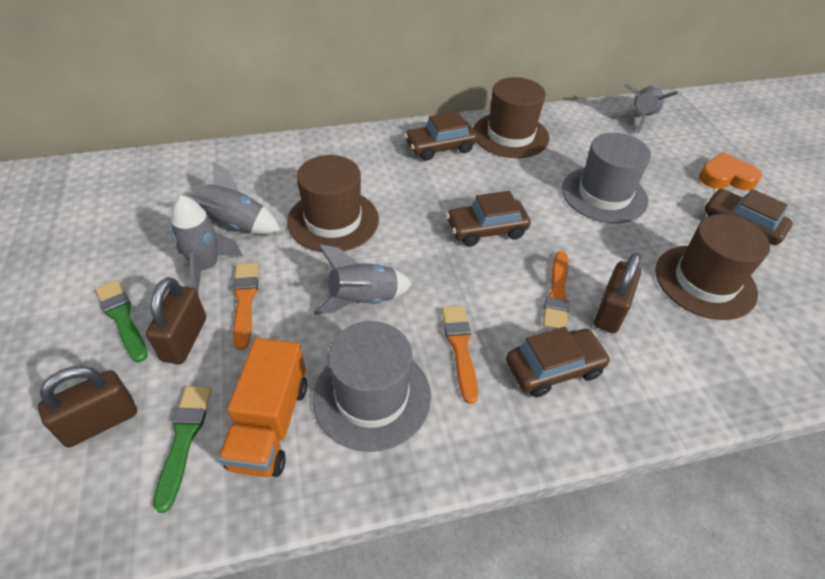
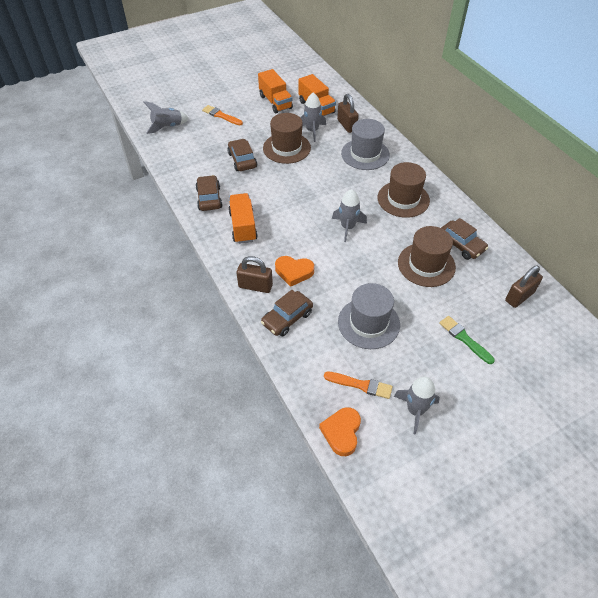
green brush: [95,280,148,363] [153,386,212,513] = 2 -> [439,316,495,364] = 1
orange brush: [233,263,258,350] [442,305,478,404] [543,251,570,329] = 3 -> [202,105,243,125] [324,372,393,399] = 2
orange heart: [699,152,762,190] = 1 -> [275,256,314,287] [319,407,361,456] = 2
orange truck: [218,338,307,477] = 1 -> [229,193,258,244] [258,69,293,113] [298,74,336,116] = 3

